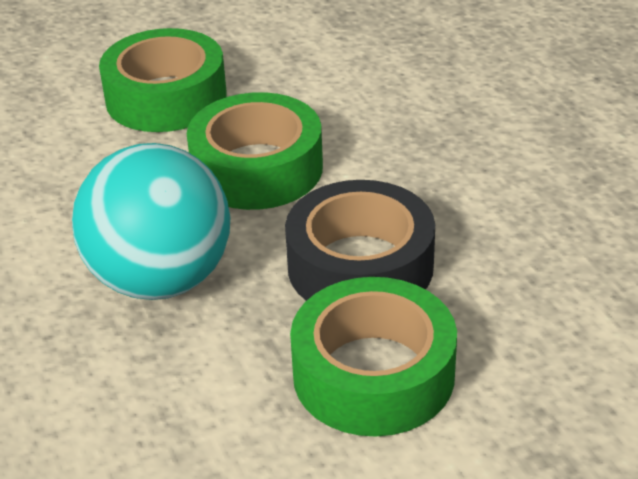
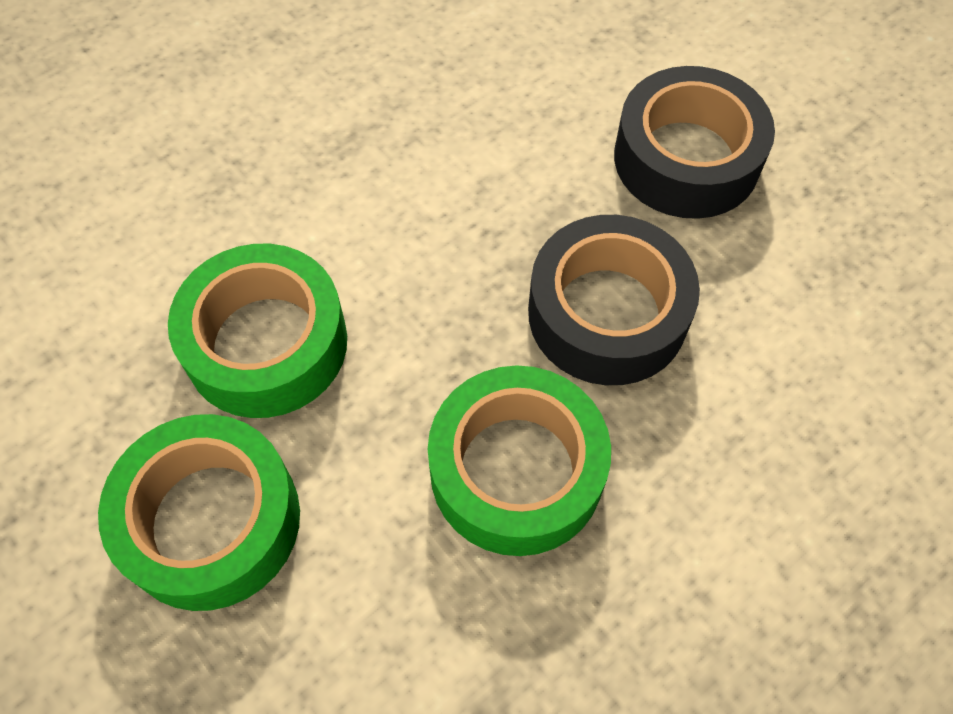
black tape: [285,180,435,301] = 1 -> [528,215,700,385] [614,66,775,219] = 2
turquoise ball: [72,143,230,300] = 1 -> none = 0

